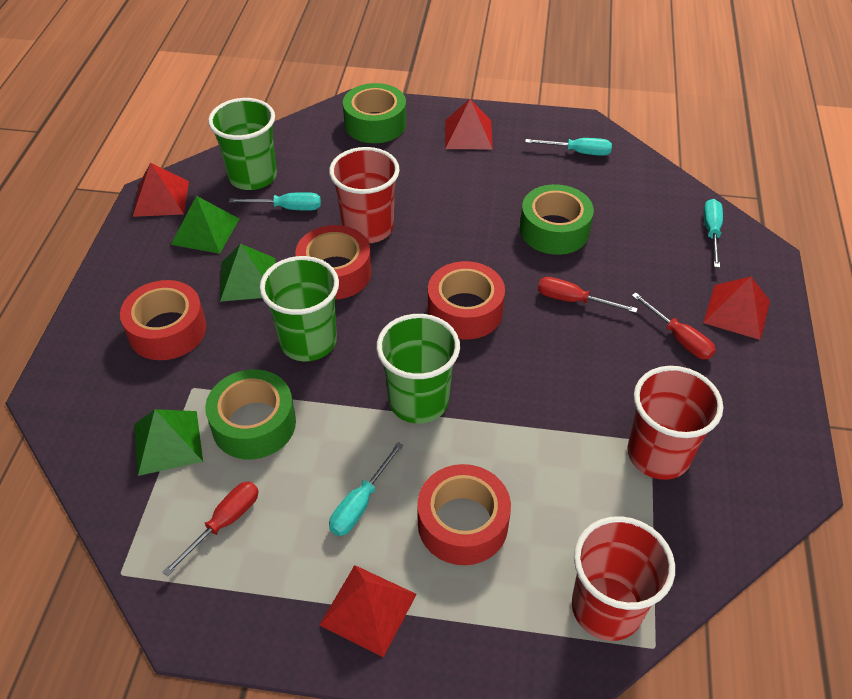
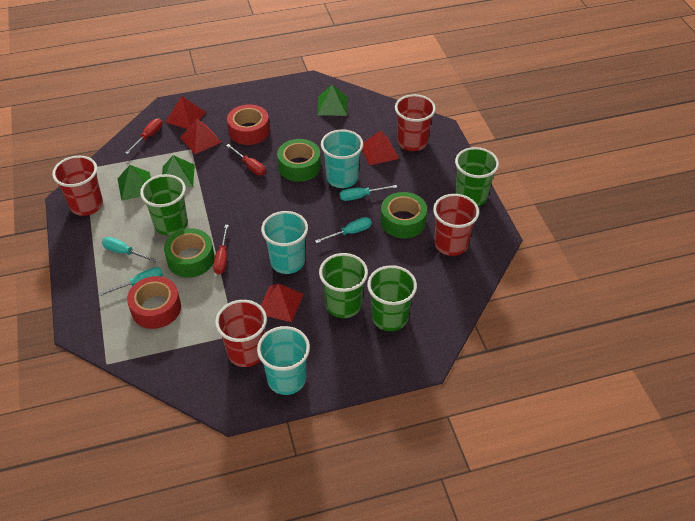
green cup: [208,98,277,190] [259,256,339,361] [376,314,460,424] = 3 -> [140,174,188,236] [319,253,368,318] [367,265,417,331] [455,147,499,206] = 4
red cup: [329,147,400,243] [572,516,675,641] [627,366,723,480] = 3 -> [52,155,103,216] [215,300,267,367] [395,94,436,151] [433,194,479,256] = 4
red tape: [120,280,206,360] [296,225,372,299] [417,464,511,565] [428,261,505,340] = 4 -> [127,276,181,329] [227,104,270,145] = 2
turquoise cup: none = 0 -> [257,326,310,395] [261,211,308,274] [321,129,363,188] = 3

